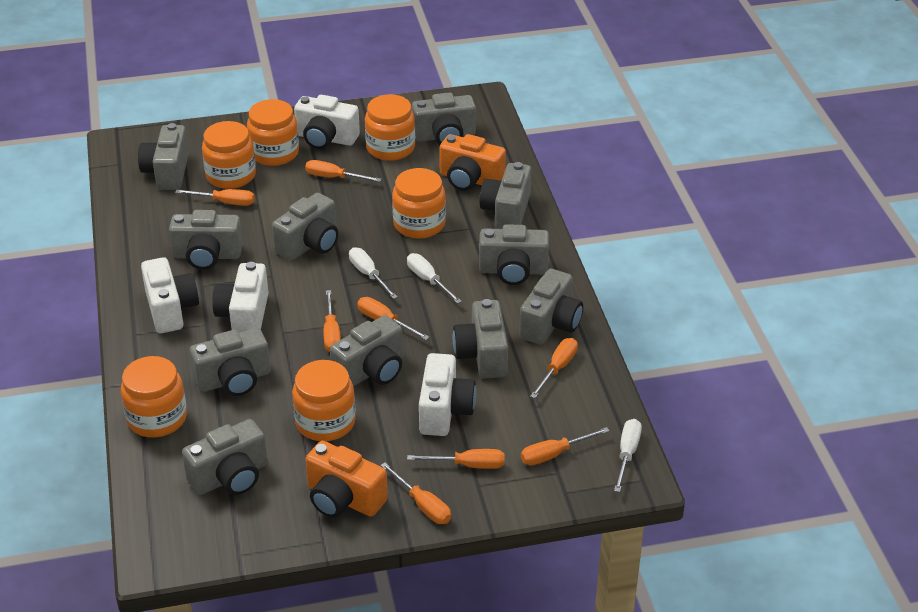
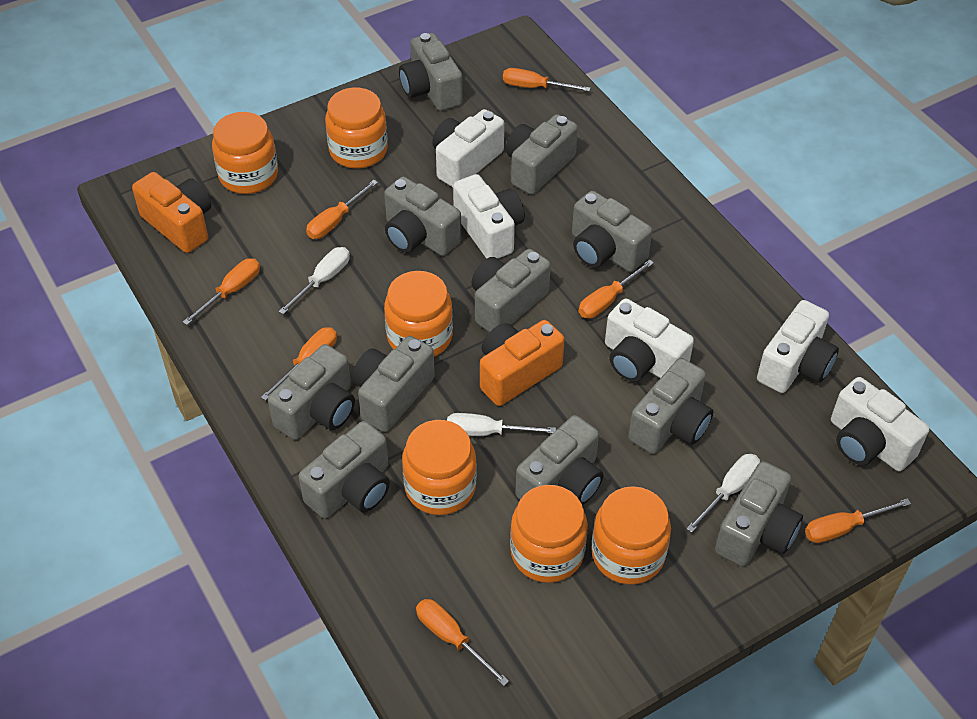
orange screwdriver: [175,189,255,206] [305,160,381,182] [323,290,341,352] [357,297,429,340] [380,462,451,524] [407,449,504,469] [521,427,609,465] [530,338,578,398] = 8 -> [183,258,260,325] [261,327,337,401] [306,180,378,239] [416,599,509,686] [503,68,590,92] [579,260,654,319] [805,498,911,543] = 7
white camera: [141,257,199,333] [212,262,269,333] [294,95,360,149] [419,353,476,436] = 4 -> [432,109,504,187] [453,174,525,259] [605,299,694,382] [757,300,839,393] [831,377,930,471] = 5

